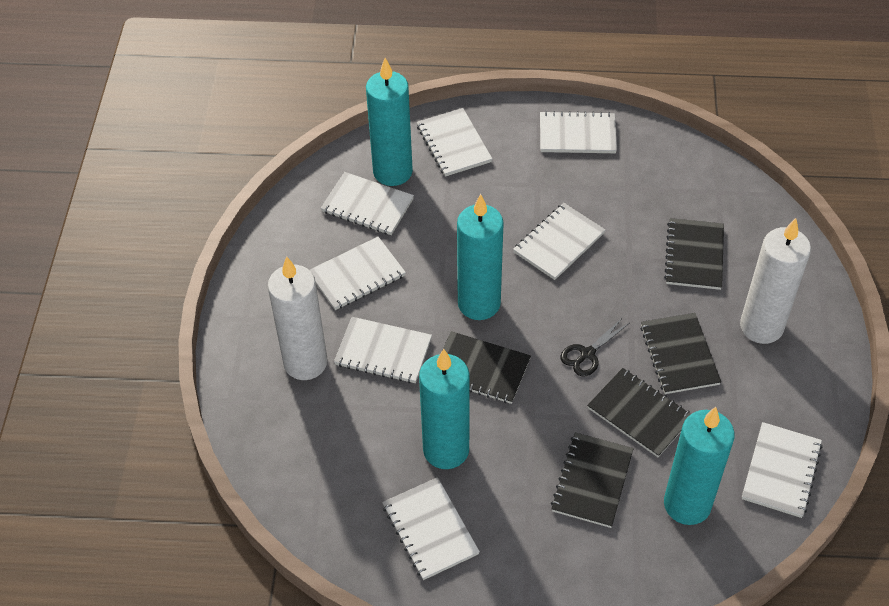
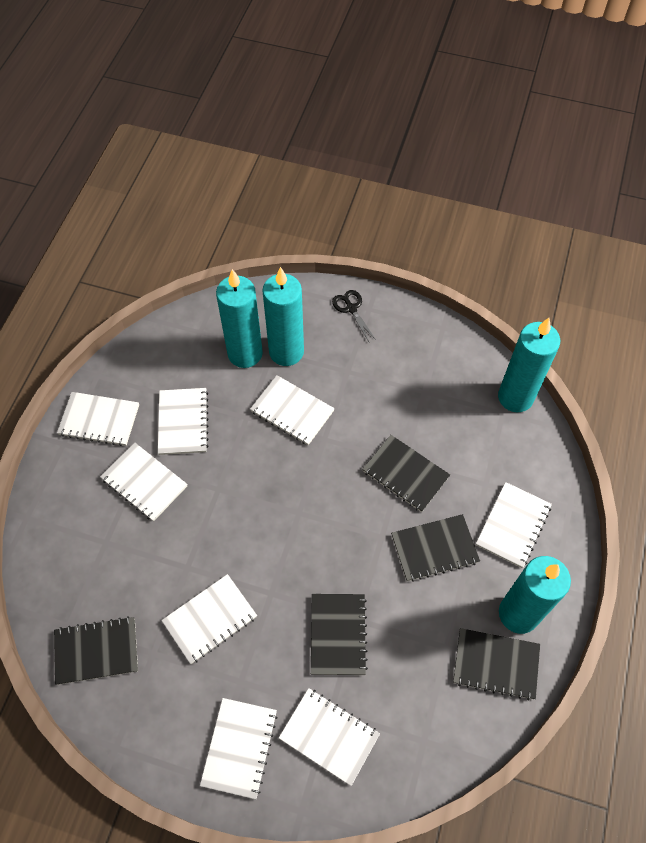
white candle: [268,256,328,380] [740,218,811,344] = 2 -> none = 0

